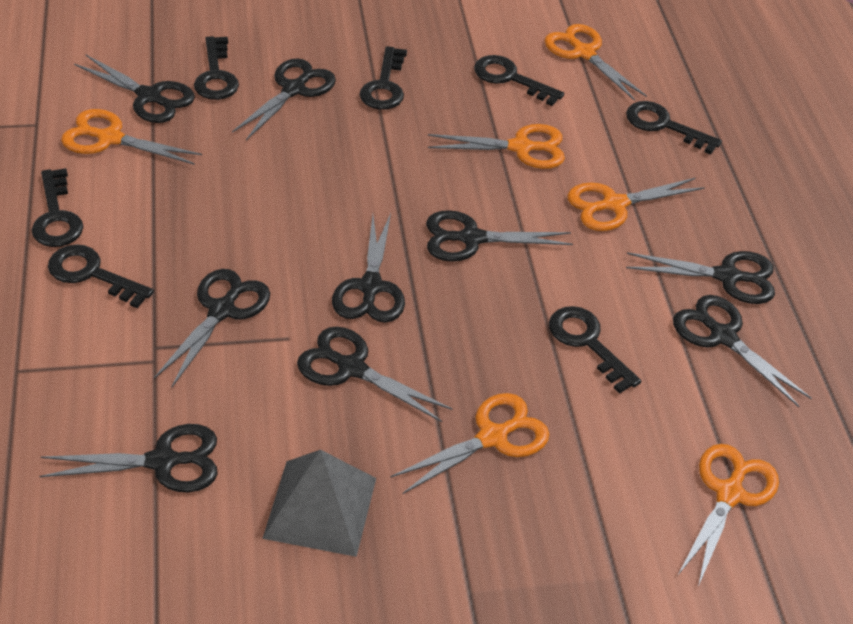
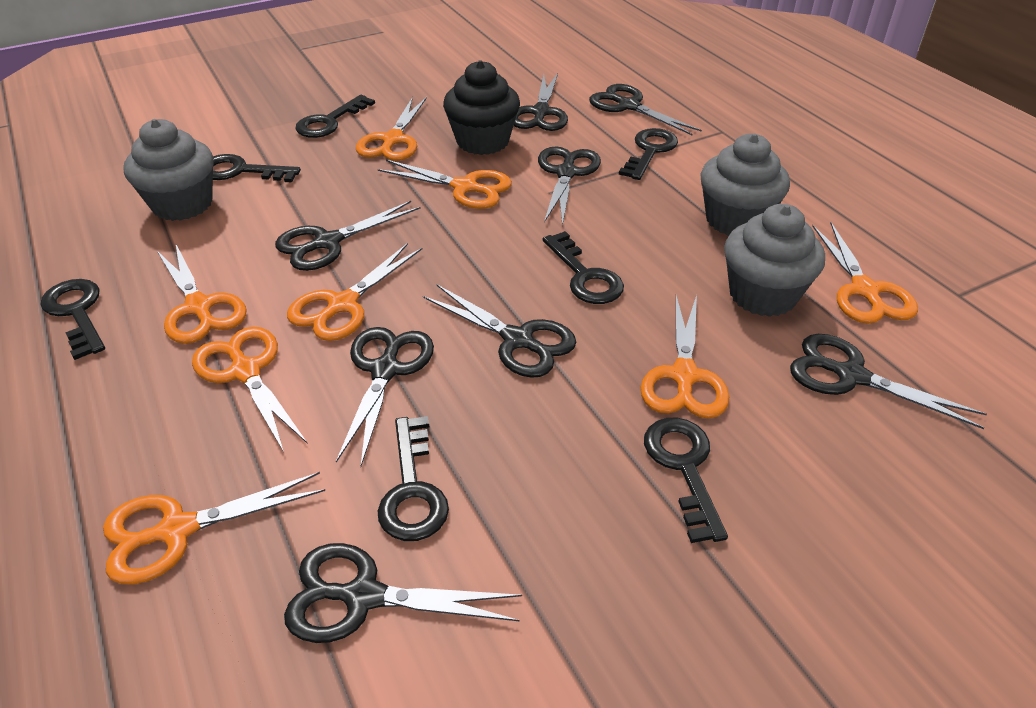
black cupcake: none = 0 -> [443,60,520,155] = 1
black scissors: [39,424,218,493] [74,54,195,123] [154,269,270,387] [232,58,336,140] [297,326,453,422] [332,213,405,323] [426,210,573,262] [626,251,775,304] [673,295,812,407] = 9 -> [275,201,420,271] [284,543,522,643] [336,327,434,466] [423,284,576,378] [514,73,568,131] [538,146,601,226] [589,84,702,135] [790,334,987,429] = 8
grey cupcake: none = 0 -> [123,119,213,221] [701,134,790,236] [724,204,825,317] = 3
grey pyramid: [262,450,376,557] = 1 -> none = 0
orange scissors: [61,109,202,165] [391,393,549,494] [428,124,565,169] [544,24,647,101] [567,178,705,231] [678,444,779,586] = 6 -> [103,472,325,584] [157,245,247,344] [192,327,308,452] [287,243,422,341] [356,97,427,161] [378,160,512,209] [641,295,729,418] [812,222,918,324] = 8

